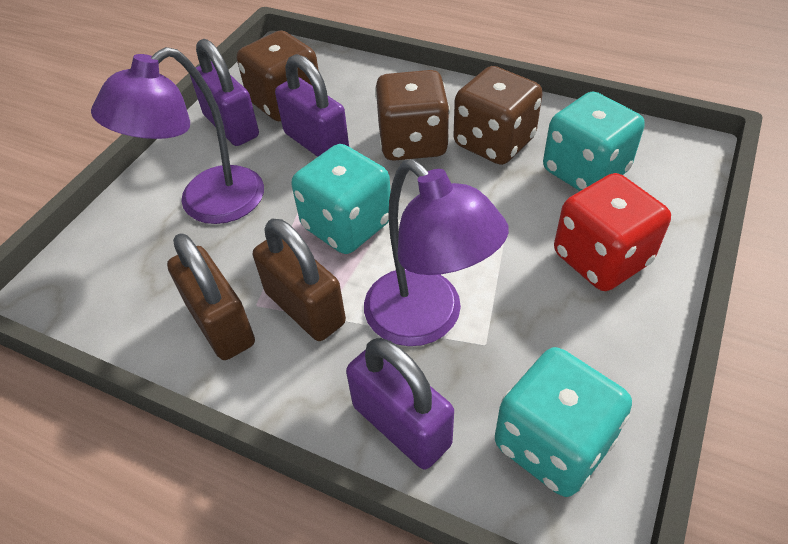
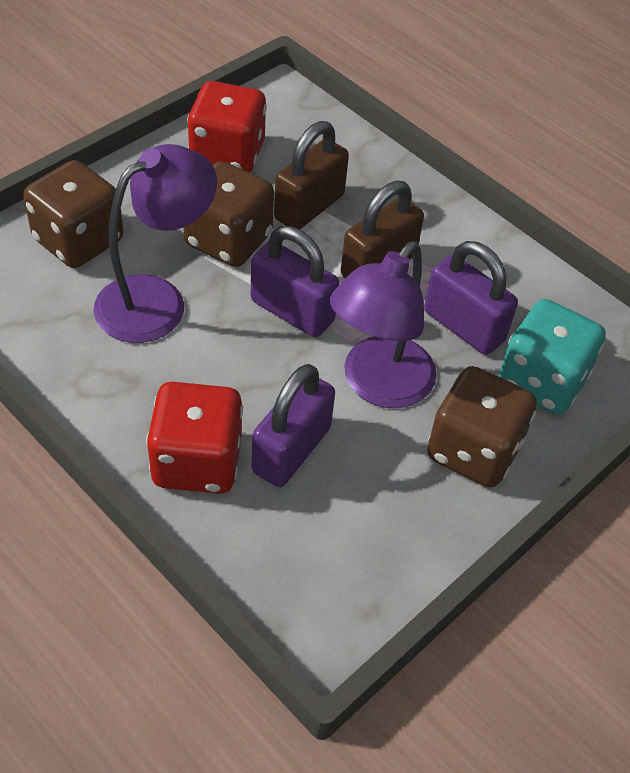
red dice: [554,173,671,291] = 1 -> [146,382,243,494] [187,81,267,173] = 2
turquoise dice: [291,144,391,254] [495,347,632,497] [543,91,645,191] = 3 -> [499,299,606,414] = 1

